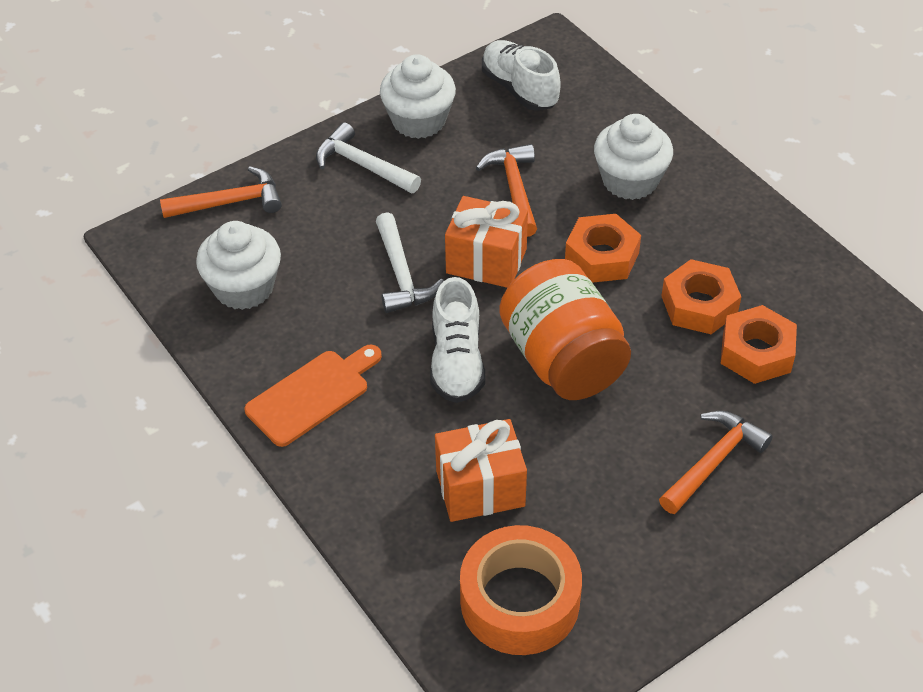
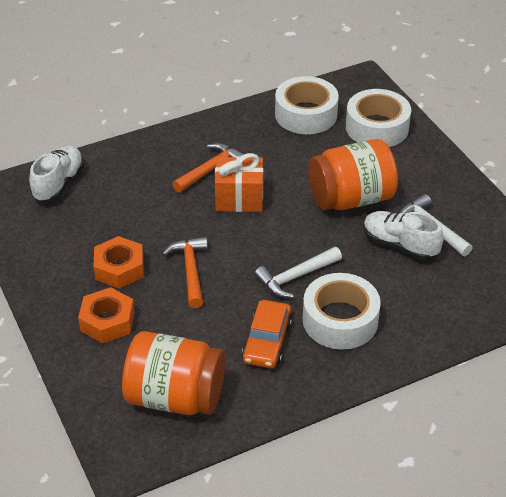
orange car: none = 0 -> [242,300,292,368] = 1
orange cutting board: [244,345,382,447] = 1 -> none = 0
orange gift: [435,419,527,522] [445,196,528,288] = 2 -> [215,153,263,212] = 1
orange hammer: [160,166,282,218] [476,144,537,237] [659,411,773,514] = 3 -> [162,236,208,308] [172,143,244,193] = 2
orange jar: [499,259,631,400] = 1 -> [122,331,225,415] [308,139,398,210] = 2
orange nut: [565,214,641,283] [661,259,741,334] [720,305,797,384] = 3 -> [78,287,135,344] [93,236,144,289] = 2
orange tape: [460,525,582,655] = 1 -> none = 0
white cupcake: [196,221,281,310] [380,54,456,139] [594,114,673,200] = 3 -> none = 0
white tape: none = 0 -> [275,76,339,134] [303,273,381,350] [346,89,411,147] = 3

